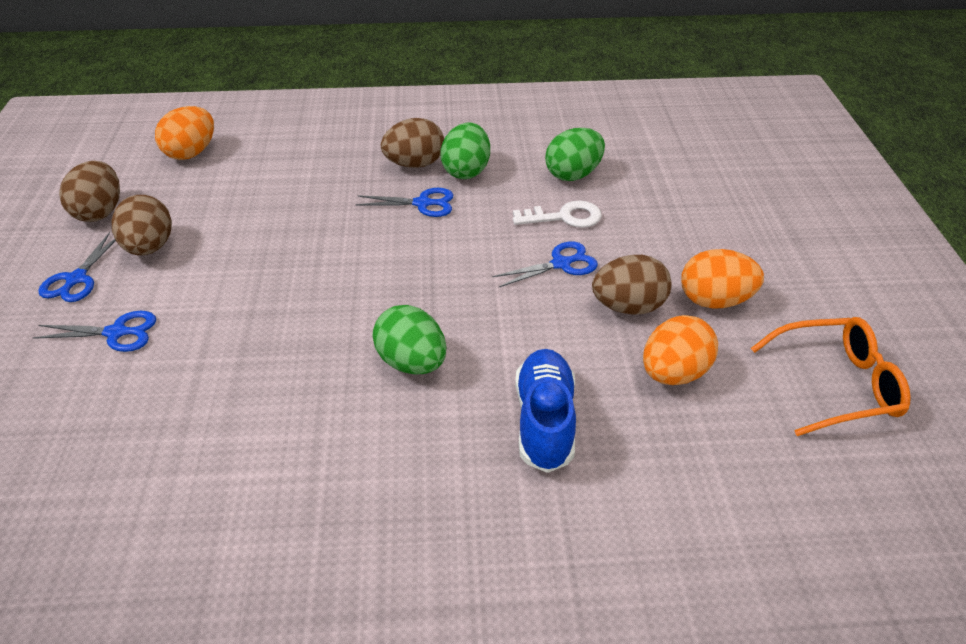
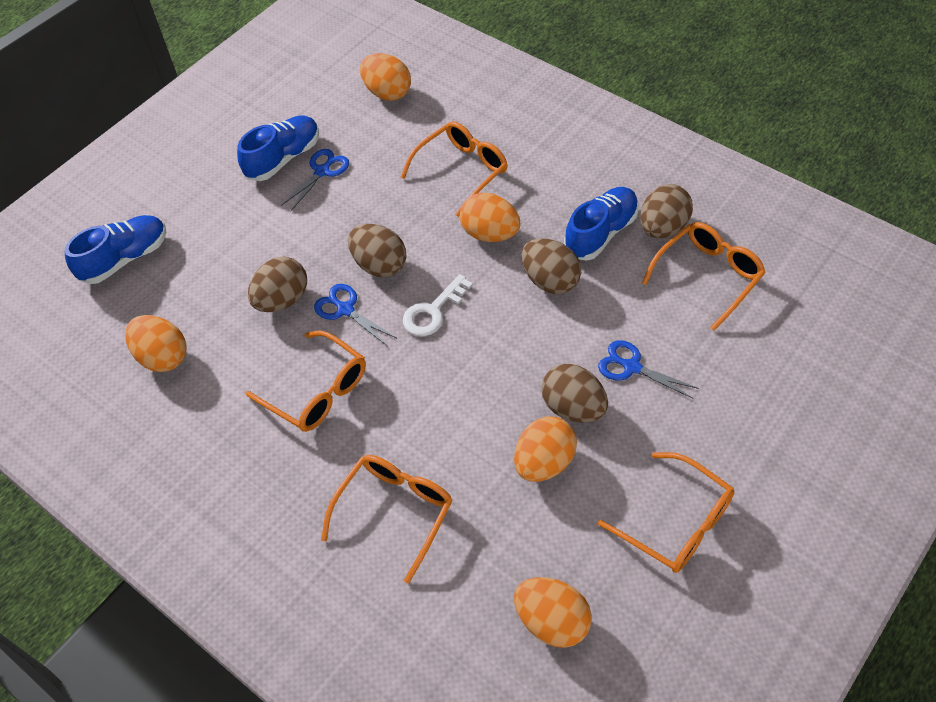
blue scissors: [33,311,156,352] [38,232,116,302] [356,188,453,217] [492,241,598,287] = 4 -> [281,149,349,211] [314,284,396,346] [598,340,699,399] = 3
blue shoe: [515,349,576,473] = 1 -> [65,215,166,284] [237,115,319,181] [564,187,639,261] = 3
brown egg: [59,161,120,222] [112,195,172,255] [381,118,444,168] [592,255,672,315] = 4 -> [248,257,307,312] [348,224,406,277] [521,238,581,294] [541,364,608,423] [640,184,693,239] = 5
green egg: [372,305,446,374] [440,122,490,179] [545,128,605,181] = 3 -> none = 0
orange egg: [155,106,214,160] [643,315,718,385] [681,249,764,309] = 3 -> [125,315,187,372] [360,53,411,101] [460,193,520,242] [514,416,577,482] [514,577,592,648] = 5
orange glasses: [751,317,911,436] = 1 -> [246,330,366,432] [321,455,453,584] [401,121,508,217] [597,452,734,573] [642,222,766,331] = 5

